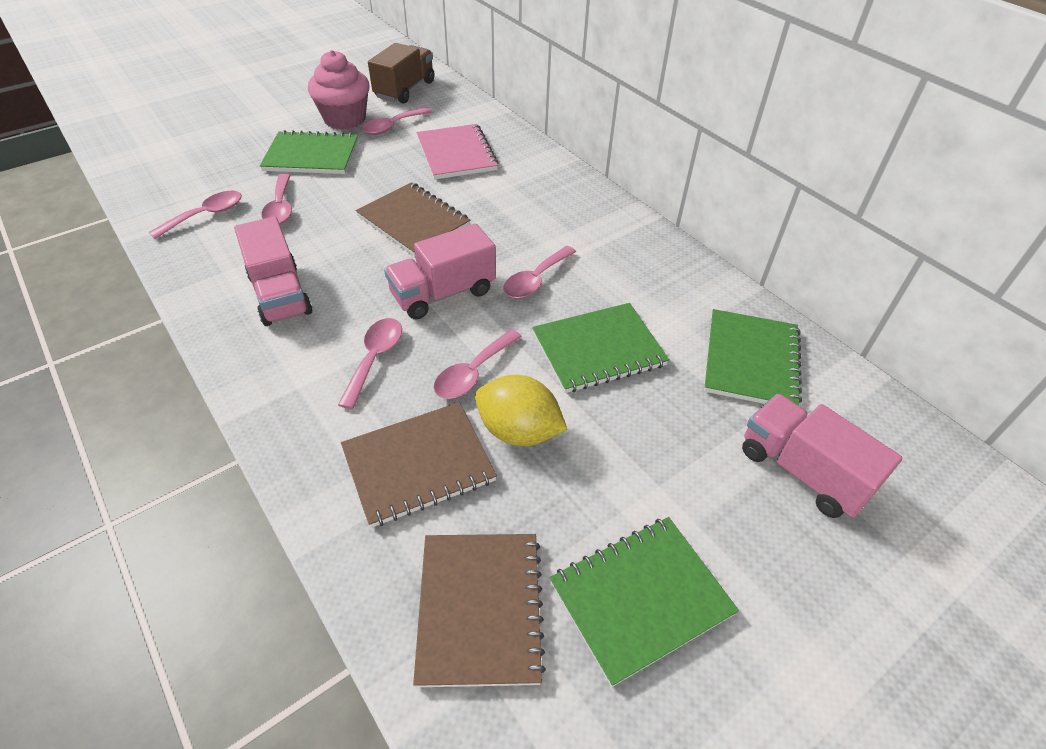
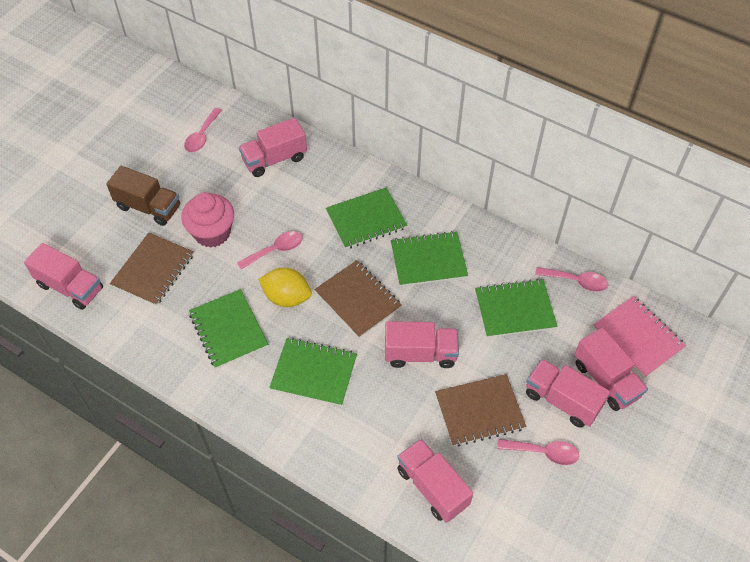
green notebook: [260,130,358,174] [532,303,669,393] [549,517,739,687] [704,309,802,406] = 4 -> [189,289,268,369] [269,338,357,406] [326,188,407,249] [391,231,468,287] [475,279,558,338] = 5
pink spoon: [149,191,242,239] [261,173,292,224] [338,318,402,409] [361,107,433,135] [434,329,522,399] [503,246,576,298] = 6 -> [184,108,222,152] [237,231,303,270] [497,439,579,465] [535,267,608,292] = 4
pink truck: [234,217,312,326] [384,224,496,320] [742,394,902,518] = 3 -> [24,243,103,310] [239,118,307,177] [385,321,459,368] [397,439,473,523] [526,359,610,428] [574,327,648,411] = 6

